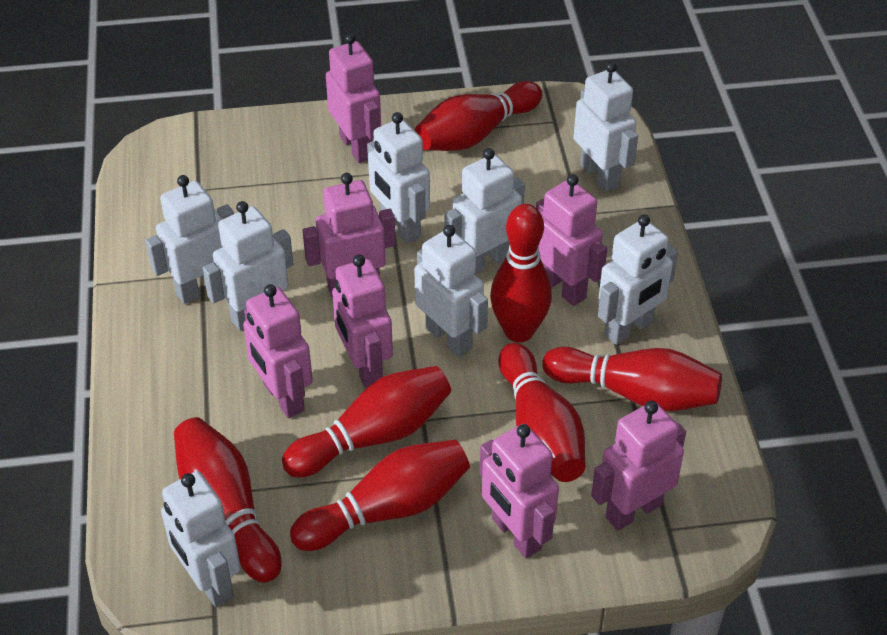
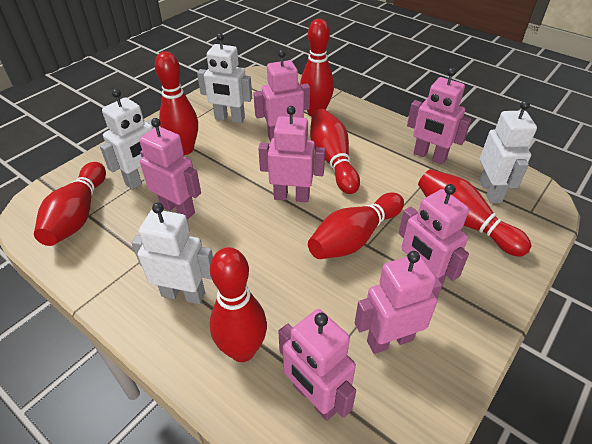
white robot: [145,175,234,304] [161,471,241,607] [203,201,293,331] [367,112,430,243] [414,225,488,357] [445,148,525,275] [574,61,638,192] [598,214,678,345] = 8 -> [100,89,155,190] [132,203,213,304] [197,33,252,123] [479,101,537,203] = 4

